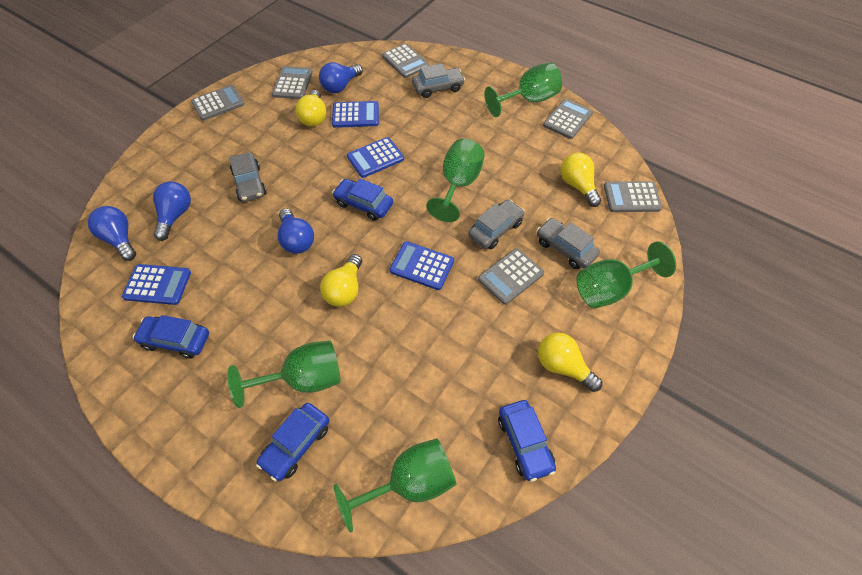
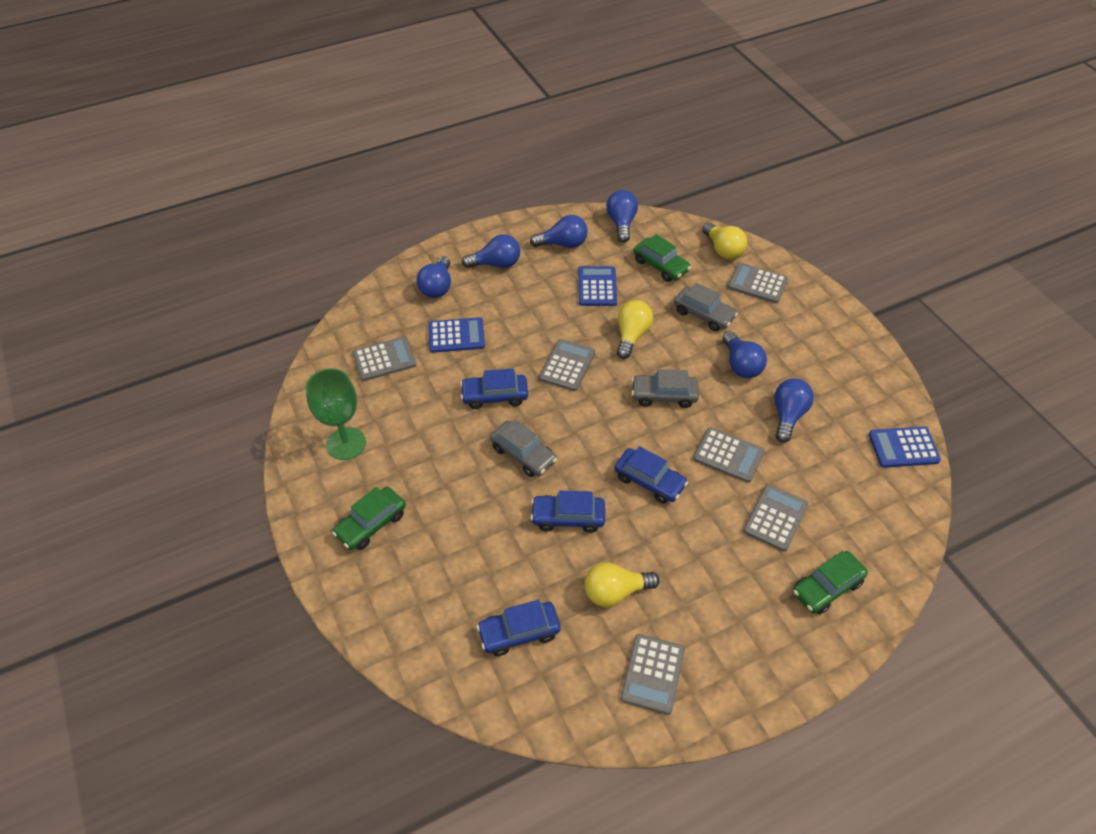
blue calculator: [122,264,191,305] [332,101,379,128] [347,137,404,178] [389,241,454,290] = 4 -> [428,317,485,353] [578,266,617,306] [869,426,941,468] = 3
blue light bulb: [88,206,136,261] [153,181,191,241] [278,208,314,254] [319,62,363,93] = 4 -> [417,256,451,298] [462,234,520,268] [530,215,588,248] [606,190,638,243] [723,331,767,378] [774,378,814,443] = 6
green car: none = 0 -> [332,487,406,550] [634,234,691,282] [793,551,868,614] = 3
green goblet: [227,341,341,408] [334,438,457,533] [426,139,485,222] [484,62,562,117] [576,242,676,308] = 5 -> [306,368,366,460] = 1
grey car: [229,152,267,202] [412,63,465,98] [468,200,525,249] [537,218,600,269] = 4 -> [490,419,557,477] [631,369,699,408] [674,283,738,331] = 3
yellow light bulb: [295,90,326,127] [320,254,362,307] [538,333,602,392] [560,153,602,207] = 4 -> [584,562,660,607] [617,300,653,359] [702,222,747,259] = 3

